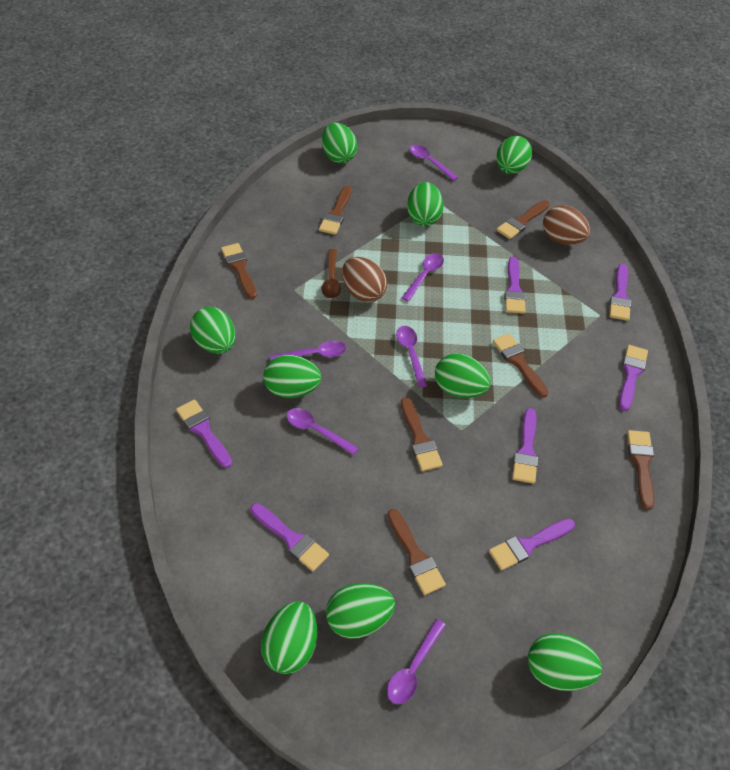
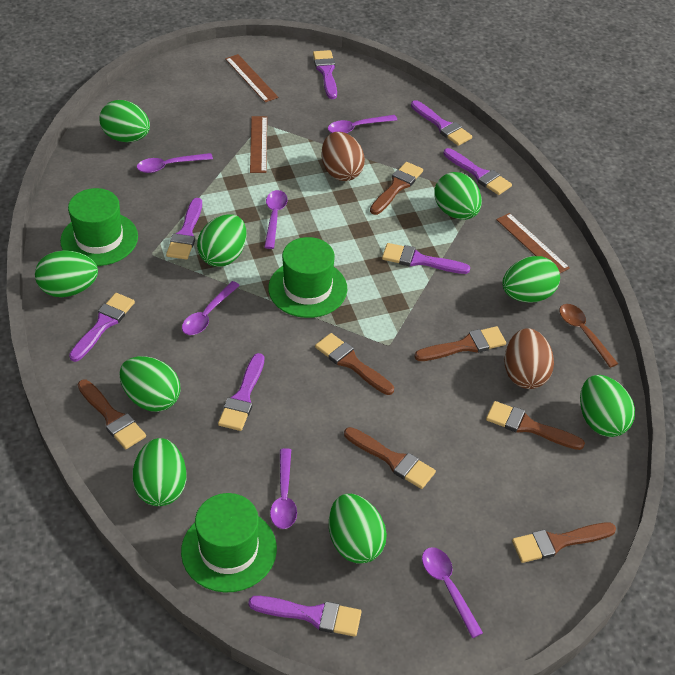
brown ruler: none = 0 -> [225,54,278,102] [250,116,267,173] [496,213,570,273] = 3
green hat: none = 0 -> [60,188,138,266] [181,493,277,592] [268,237,347,318] = 3
purple brush: [176,399,232,468] [250,503,329,571] [489,519,575,571] [504,257,526,314] [512,408,538,484] [609,264,632,321] [619,345,648,411] = 7 -> [69,293,135,362] [166,198,202,260] [218,353,264,431] [248,596,361,637] [313,50,337,99] [382,243,470,274] [411,100,472,146] [443,148,512,195] = 8

